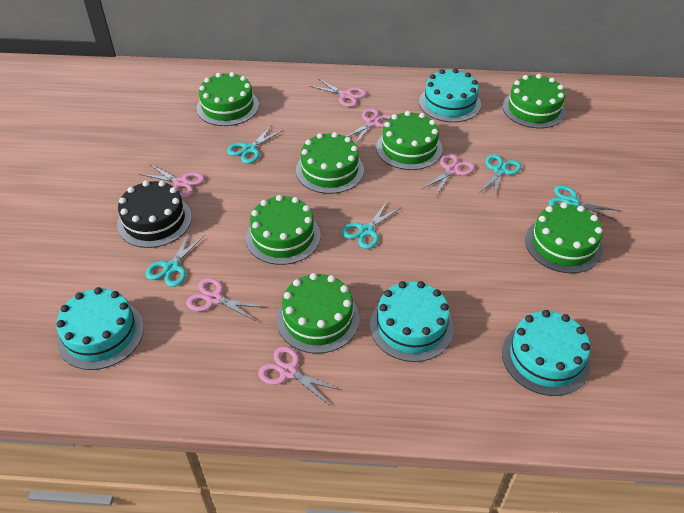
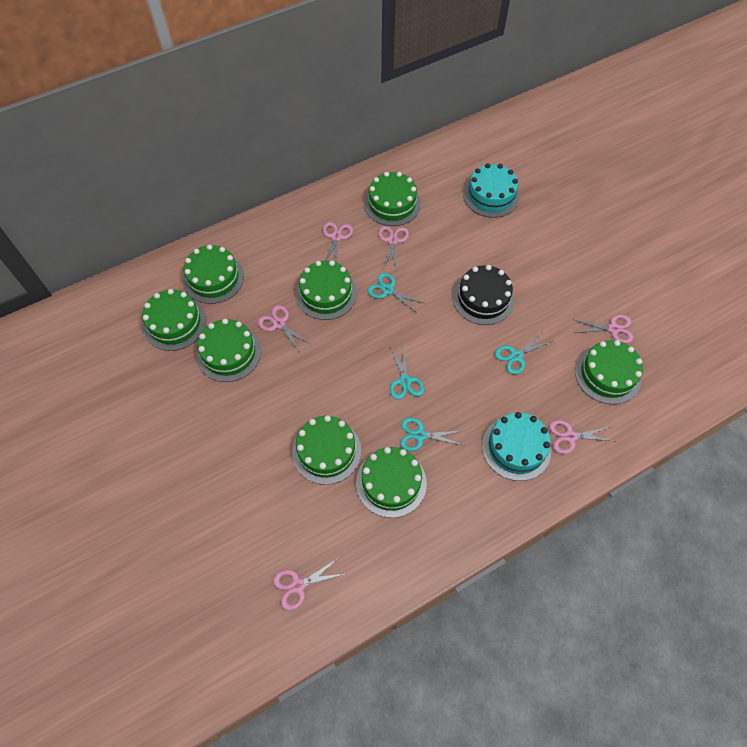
green cake: [197,72,259,126] [246,195,321,265] [277,273,359,354] [296,132,364,194] [376,111,443,170] [503,74,566,128] [525,202,603,273] = 7 -> [142,289,206,351] [183,244,244,304] [197,319,261,382] [292,415,361,485] [296,260,357,320] [356,447,427,518] [364,172,421,226] [575,340,643,404] = 8
turquoise cake: [56,287,144,370] [370,281,454,362] [419,69,481,122] [502,310,591,396] = 4 -> [463,163,520,218] [482,412,551,481] = 2
turquoise scissors: [145,232,205,287] [227,125,284,164] [341,202,400,249] [478,154,521,198] [549,186,620,221] = 5 -> [367,273,424,313] [390,347,425,399] [400,418,465,451] [495,331,553,374] = 4

